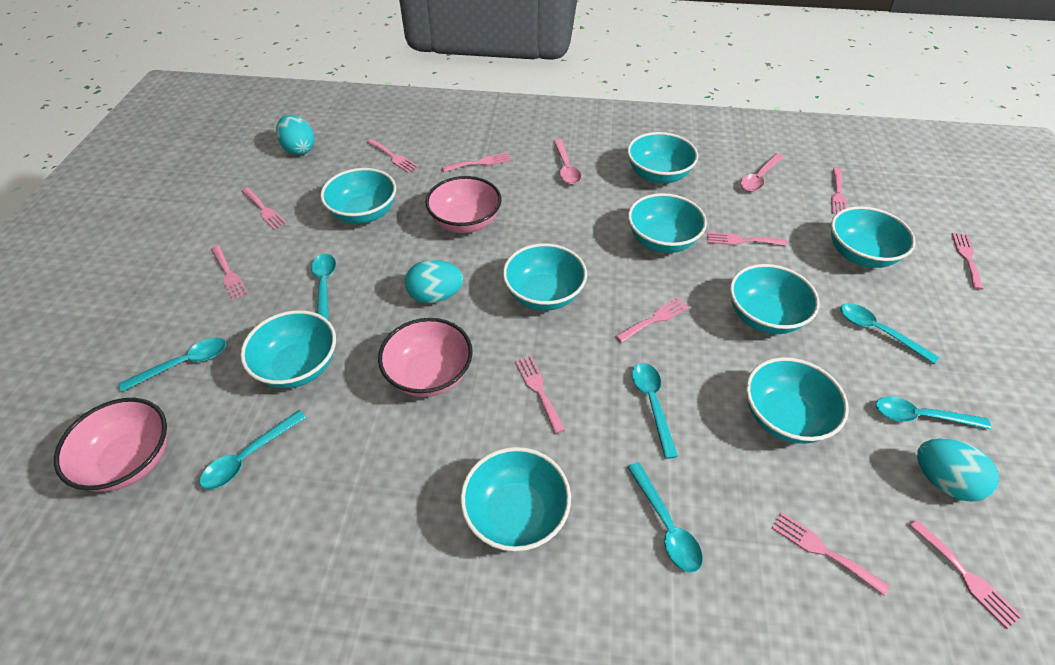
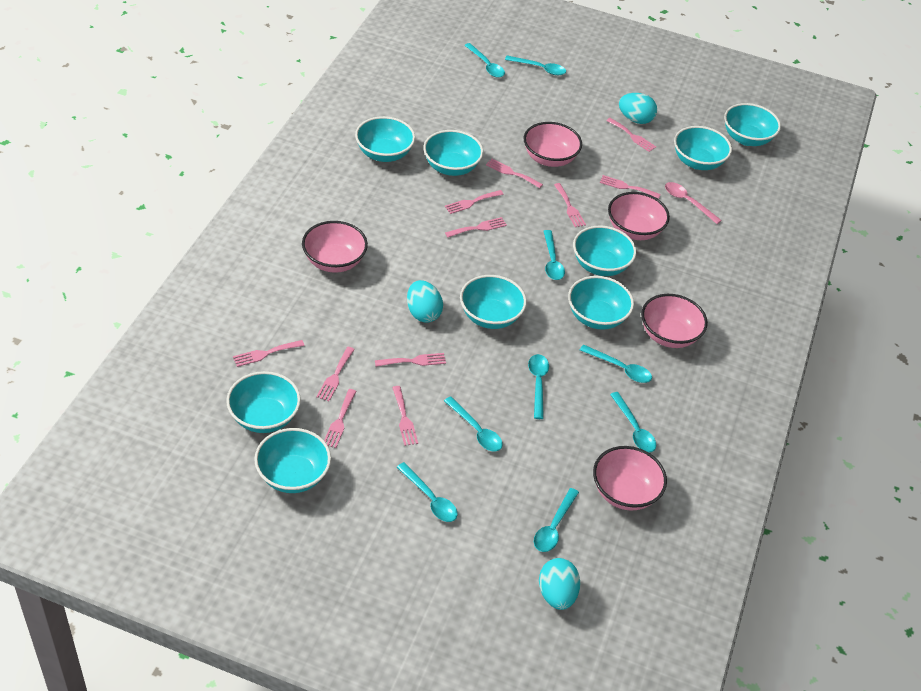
pink bowl: [54,398,167,492] [378,318,473,397] [425,176,501,233] = 3 -> [302,221,368,273] [524,122,582,167] [593,446,667,511] [608,192,670,240] [641,294,708,348] = 5
pink spoon: [554,139,581,184] [740,153,784,192] = 2 -> [665,182,722,224] = 1
turquoise spoon: [119,338,226,392] [200,410,307,490] [311,254,336,321] [627,462,703,573] [632,363,678,459] [840,303,939,364] [876,396,991,429] = 7 -> [397,462,458,522] [444,396,503,451] [464,43,505,78] [505,55,566,75] [528,354,549,419] [534,488,579,552] [543,230,565,280] [580,344,652,383] [610,392,656,452] = 9

